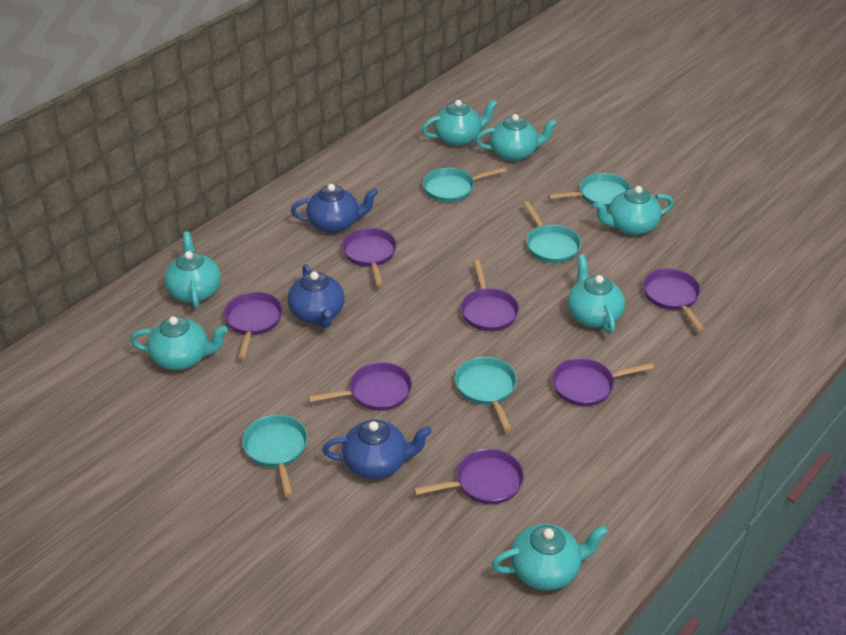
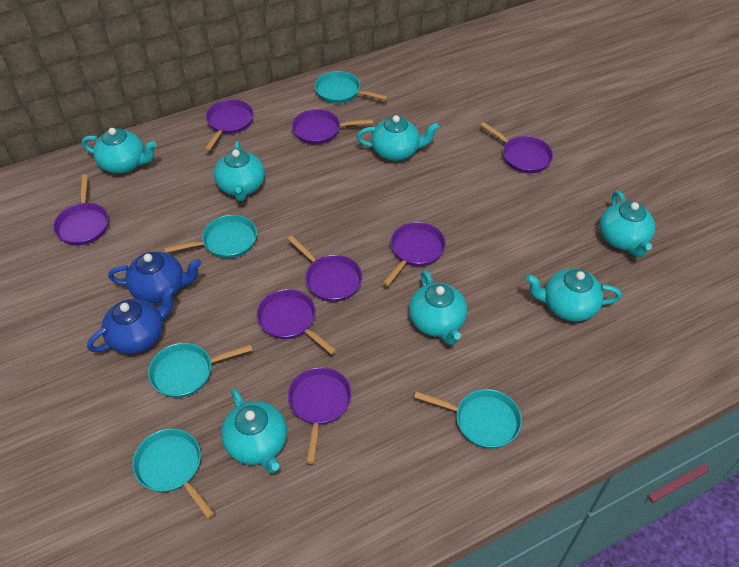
blue teapot: [287,264,345,328] [291,184,378,233] [322,420,432,479] = 3 -> [87,285,175,354] [108,252,202,303] = 2
purple pan: [224,292,283,359] [308,362,412,411] [342,228,397,286] [414,449,524,504] [461,260,519,331] [552,358,654,406] [643,269,705,331] = 7 -> [53,175,109,246] [205,100,254,151] [256,289,337,355] [288,236,362,302] [288,367,352,464] [292,109,373,144] [383,222,446,286] [480,122,553,173] = 8

